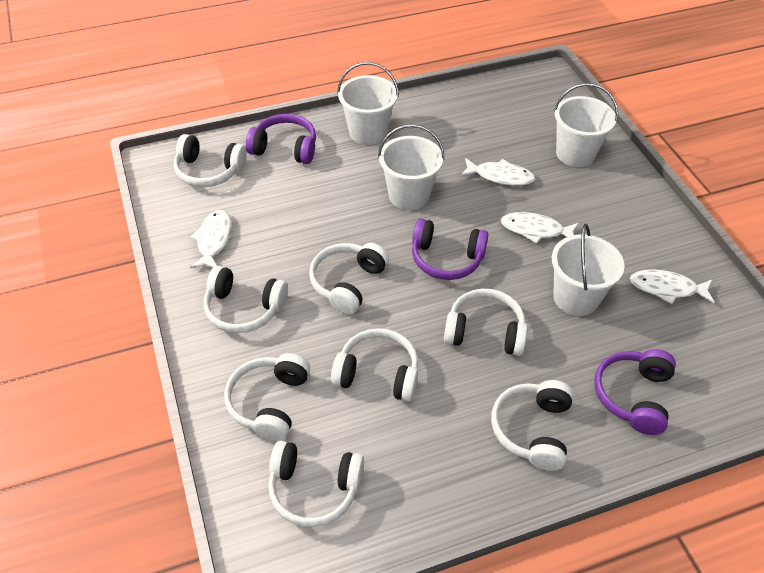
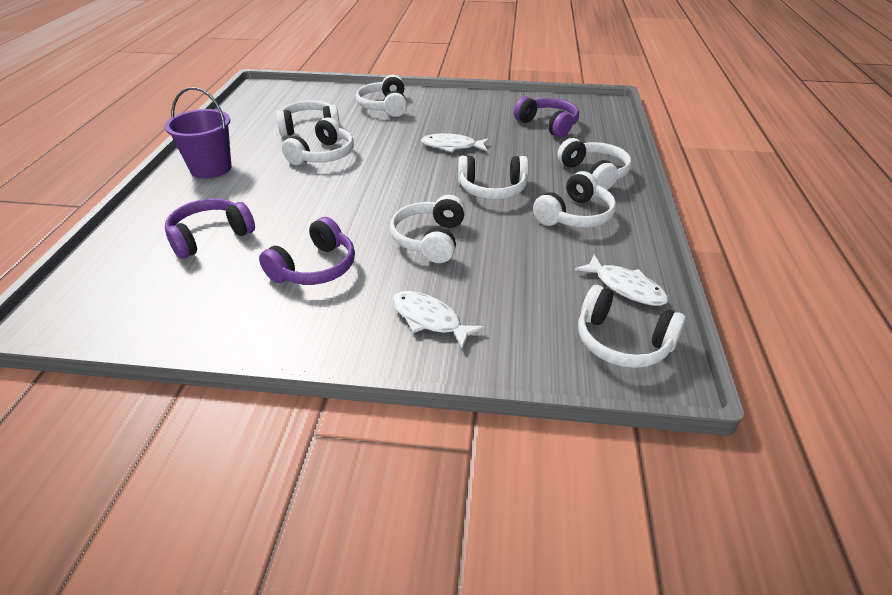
purple bucket: none = 0 -> [164,87,232,179] = 1
white bucket: [337,62,399,145] [378,124,445,210] [552,224,625,316] [554,83,618,167] = 4 -> none = 0
white fish: [190,210,232,268] [461,158,535,186] [501,212,579,244] [630,269,714,304] = 4 -> [392,291,484,349] [421,133,489,152] [575,255,669,306] = 3

